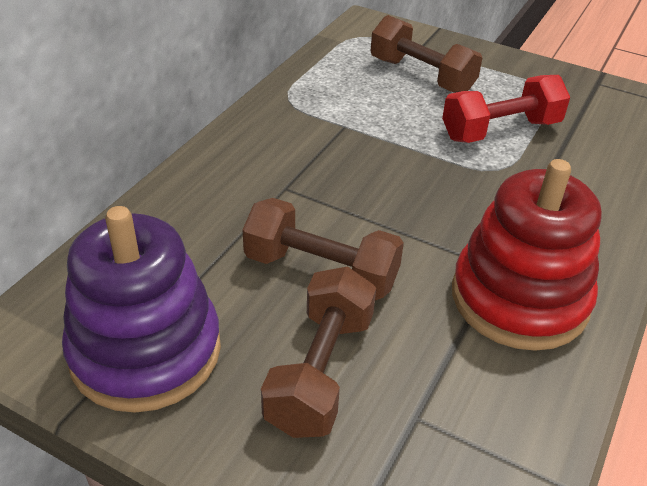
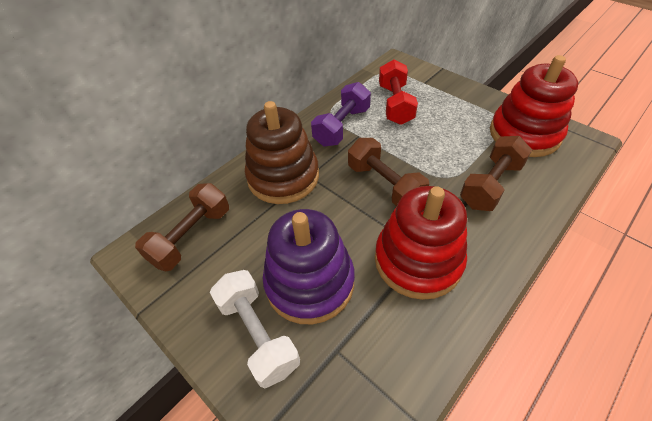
brown stacking toy: none = 0 -> [245,101,319,204] = 1
purple dumbbell: none = 0 -> [311,82,371,147] = 1
red stacking toy: [452,159,601,351] = 1 -> [375,186,467,300] [490,55,578,157] = 2
white dumbbell: none = 0 -> [210,270,300,388] = 1

